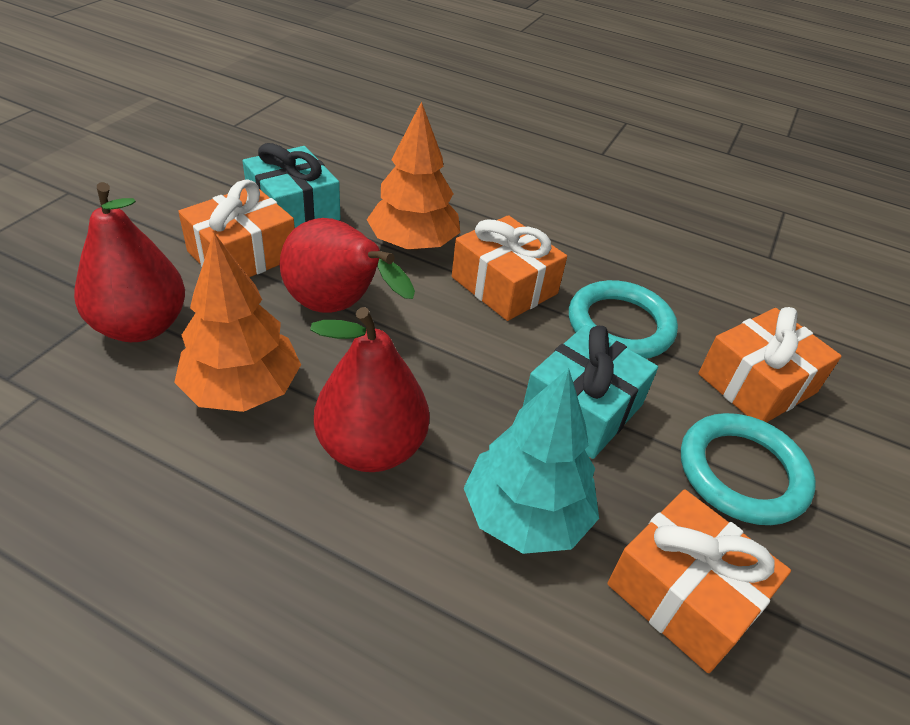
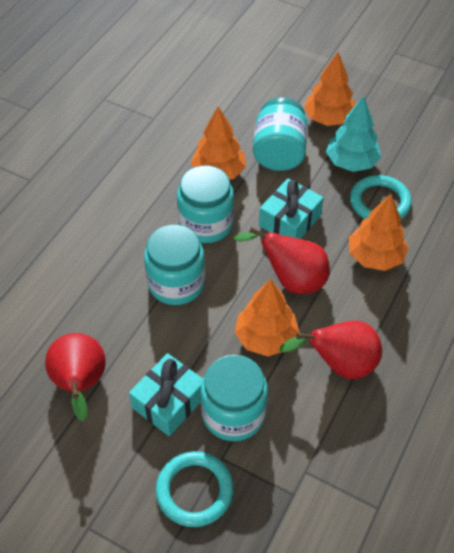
orange gift: [178,179,295,277] [452,215,567,321] [607,489,791,673] [698,307,842,423] = 4 -> none = 0
orange tree: [174,233,301,412] [367,101,460,250] = 2 -> [191,106,246,180] [235,279,300,356] [304,52,355,126] [349,194,409,271] = 4
turquoise jar: none = 0 -> [144,224,205,305] [177,165,234,243] [201,355,268,441] [253,97,307,171] = 4

